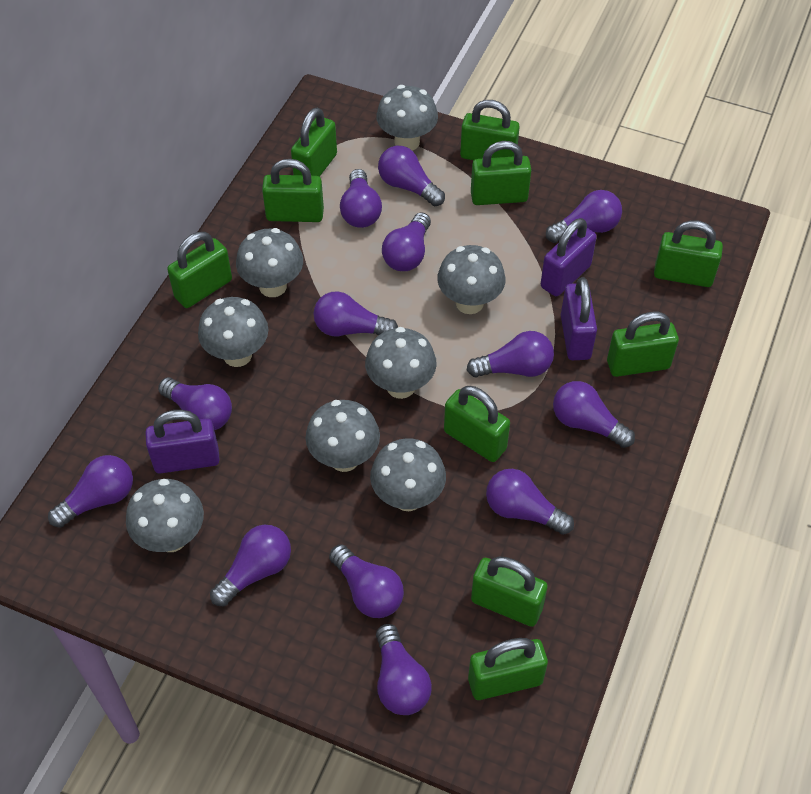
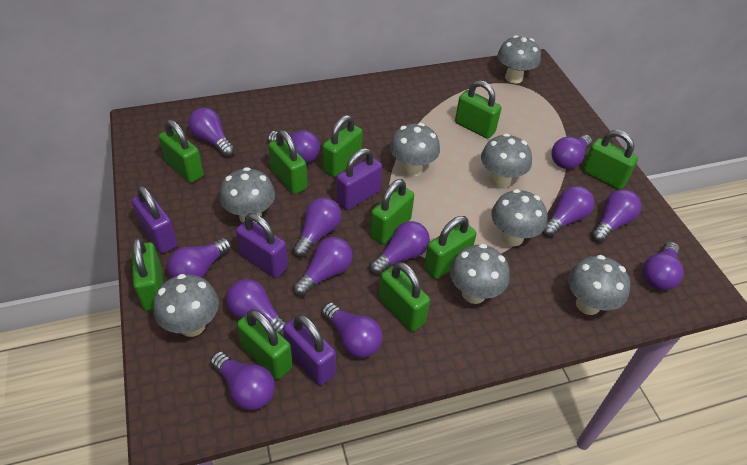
purple padlock: [145,410,220,474] [541,218,597,296] [561,277,597,360] = 3 -> [132,185,178,254] [236,213,288,278] [283,314,336,386] [336,148,382,210] = 4

